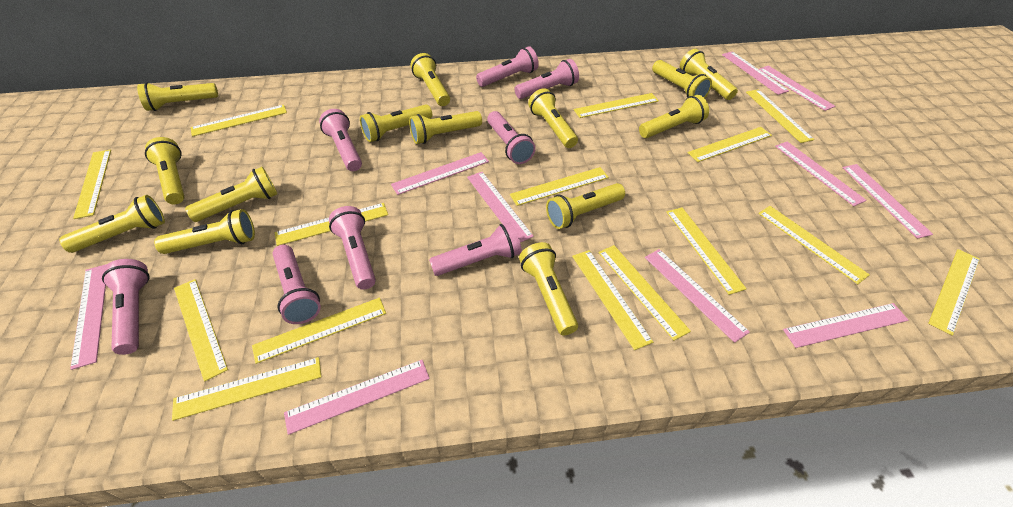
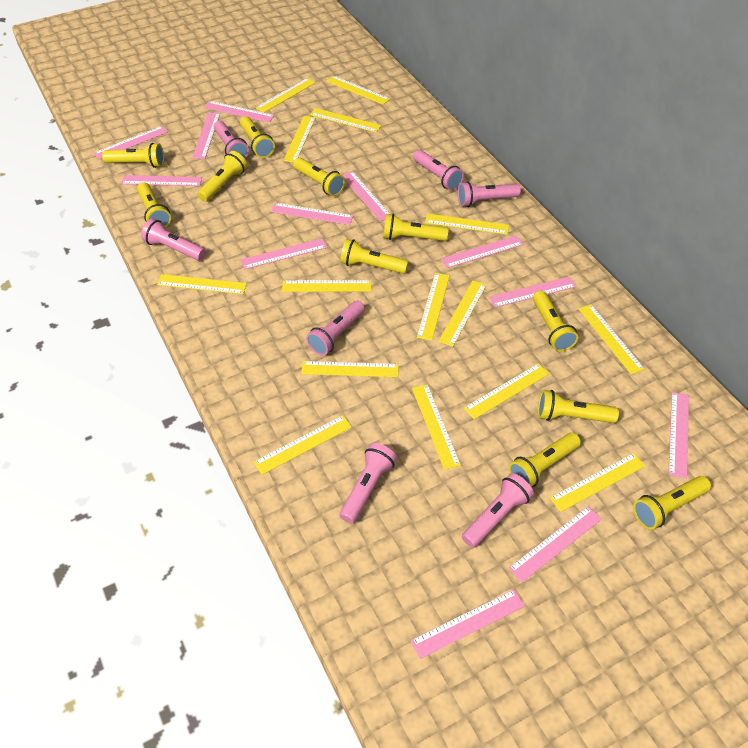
pink flashlight: [102,259,150,355] [273,244,321,324] [319,109,362,171] [329,206,376,290] [429,222,522,276] [476,46,539,87] [487,111,536,164] [514,59,579,99] = 8 -> [141,219,206,261] [214,121,249,159] [306,301,365,356] [340,443,397,523] [413,150,464,191] [458,181,521,207] [462,473,534,548] = 7
pink ruler: [70,264,107,370] [284,360,430,435] [391,152,489,195] [467,172,534,242] [645,249,750,343] [722,51,789,95] [759,65,835,111] [775,141,867,206] [783,303,908,348] [842,164,933,239] = 10 -> [94,126,168,160] [121,175,202,186] [192,113,220,159] [204,101,275,123] [241,239,327,270] [271,203,353,225] [342,171,390,221] [411,589,524,659] [441,235,523,268] [489,276,576,308] [508,506,602,583] [668,392,689,479] = 12
yellow flashlight: [59,195,165,253] [137,82,219,111] [145,137,184,204] [154,209,255,254] [185,167,277,222] [360,104,432,142] [409,111,482,144] [411,53,450,106] [519,242,578,335] [528,88,578,148] [546,183,625,229] [639,95,709,138] [652,60,712,98] [680,49,738,100] = 14 -> [102,143,164,168] [137,182,171,227] [197,151,247,202] [240,117,275,158] [293,158,345,196] [340,239,408,274] [383,214,449,241] [509,432,581,487] [533,291,578,351] [538,390,619,423] [633,476,711,530] = 11

